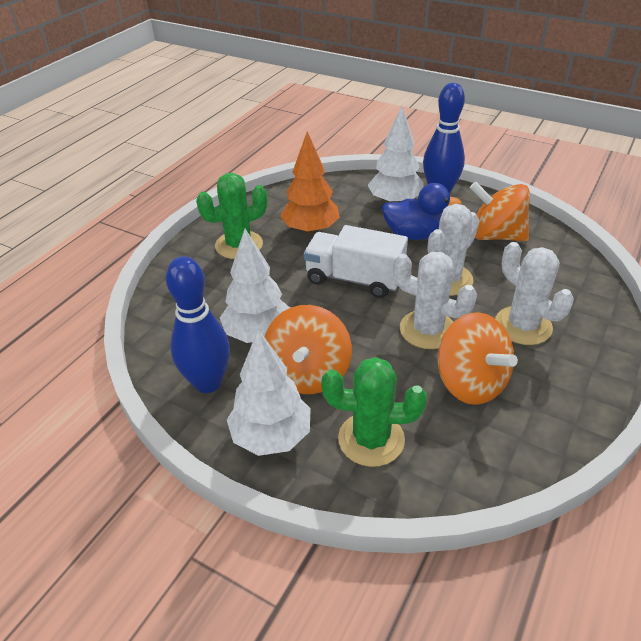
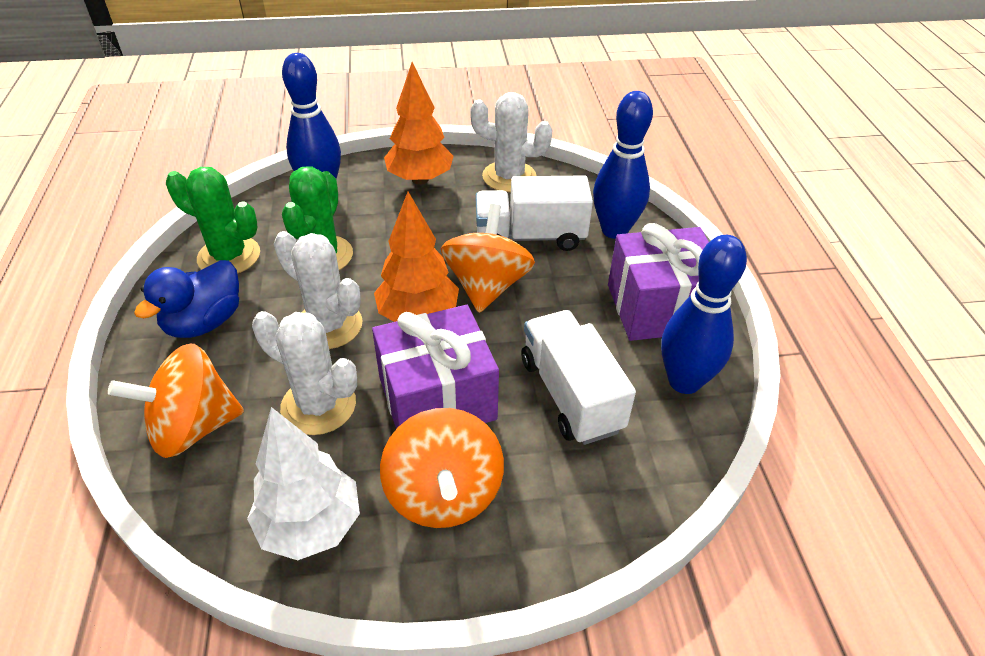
blue bowling pin: [166,256,230,393] [423,83,465,194] = 2 -> [282,53,341,179] [593,91,653,239] [661,235,747,394] = 3
orange tree: [280,131,340,235] = 1 -> [374,192,459,322] [384,62,453,185] = 2
purple gift: none = 0 -> [372,305,499,429] [608,223,709,341] = 2
white tree: [220,229,290,343] [227,329,311,456] [368,106,423,203] = 3 -> [247,407,360,560] = 1
white truck: [304,225,408,298] = 1 -> [476,175,593,251] [521,310,636,445] = 2

